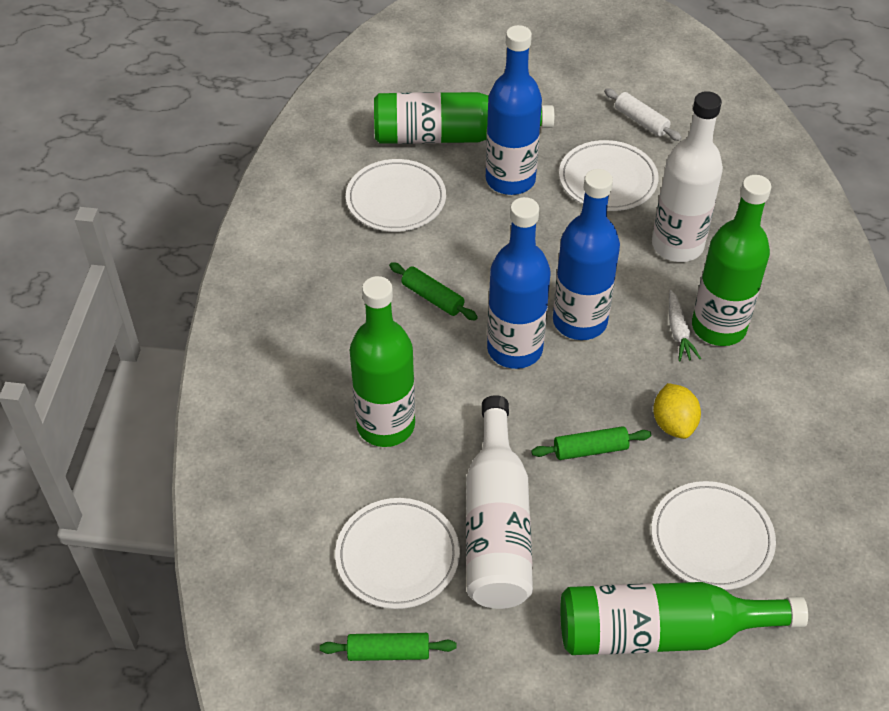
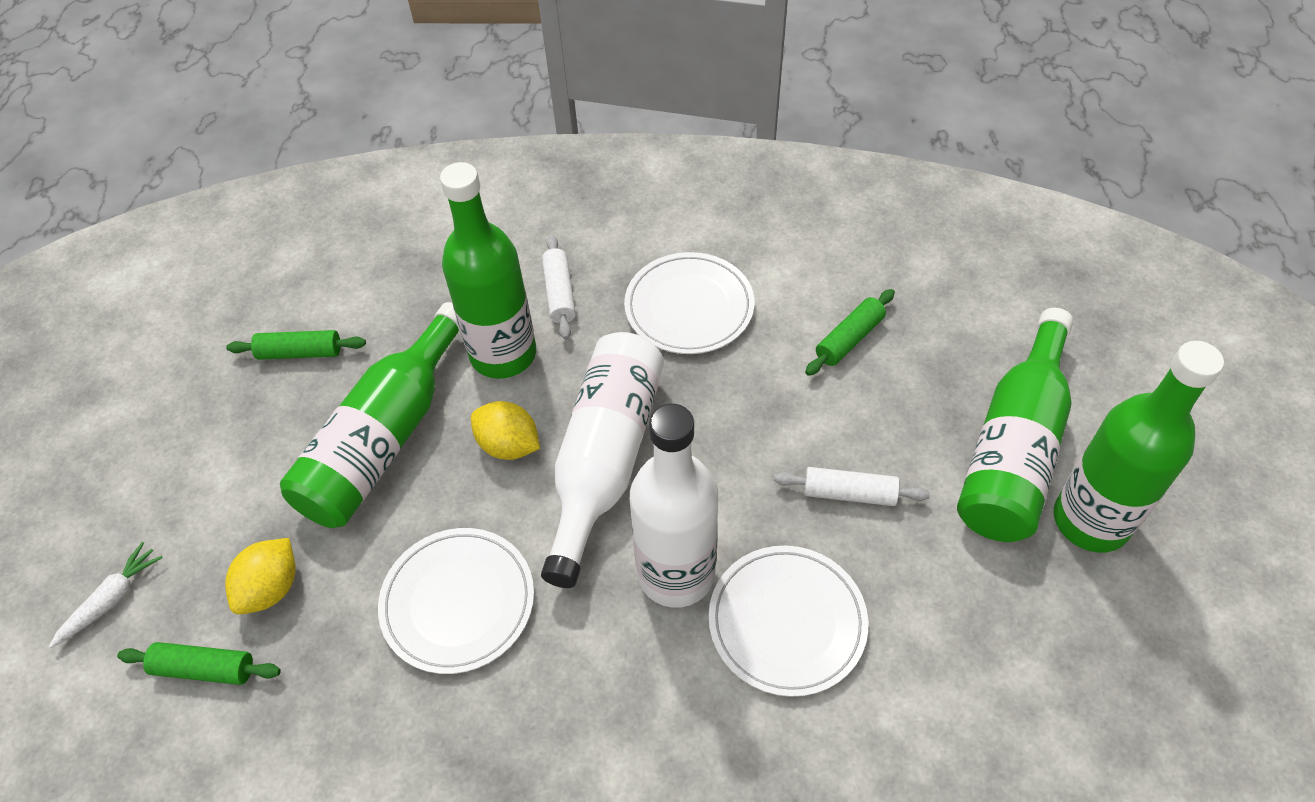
blue bottle: [486,25,542,195] [487,197,551,369] [553,169,620,340] = 3 -> none = 0
white plate: [335,498,460,609] [346,159,446,232] [559,140,659,211] [651,481,776,590] = 4 -> [378,528,534,674] [624,252,754,354] [709,546,868,697] = 3
white rolling pin: [604,88,682,141] = 1 -> [542,235,576,339] [774,467,930,506] = 2
yellow lemon: [653,383,701,439] = 1 -> [225,538,296,614] [471,401,540,460] = 2

